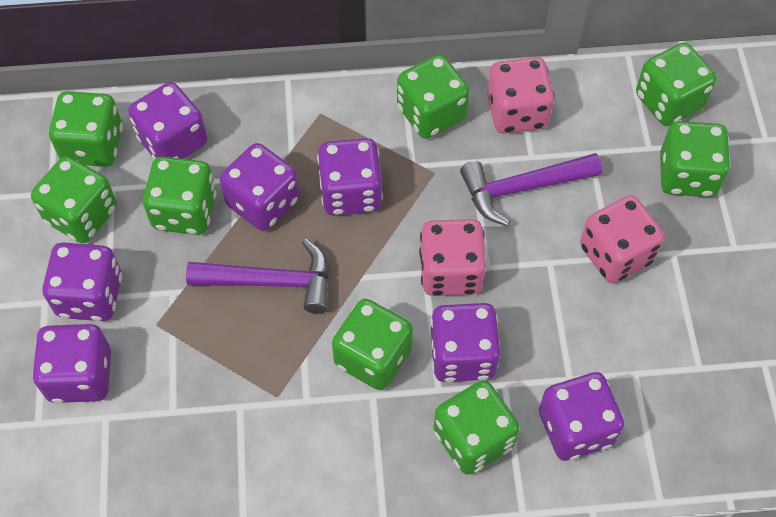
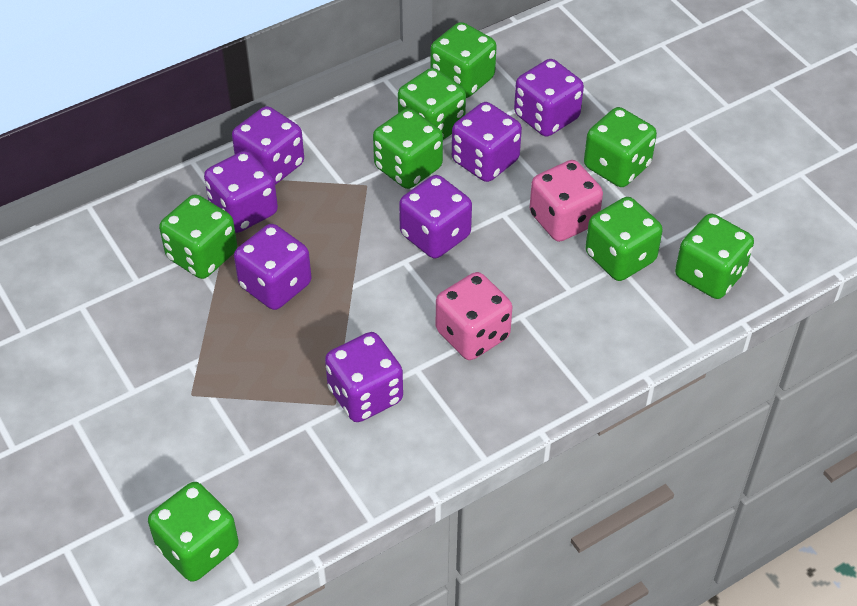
pink dice: [419,219,486,296] [487,57,555,134] [580,195,664,283] = 3 -> [436,272,512,360] [530,160,603,242] = 2
purple hammer: [186,239,330,314] [460,153,602,226] = 2 -> none = 0

